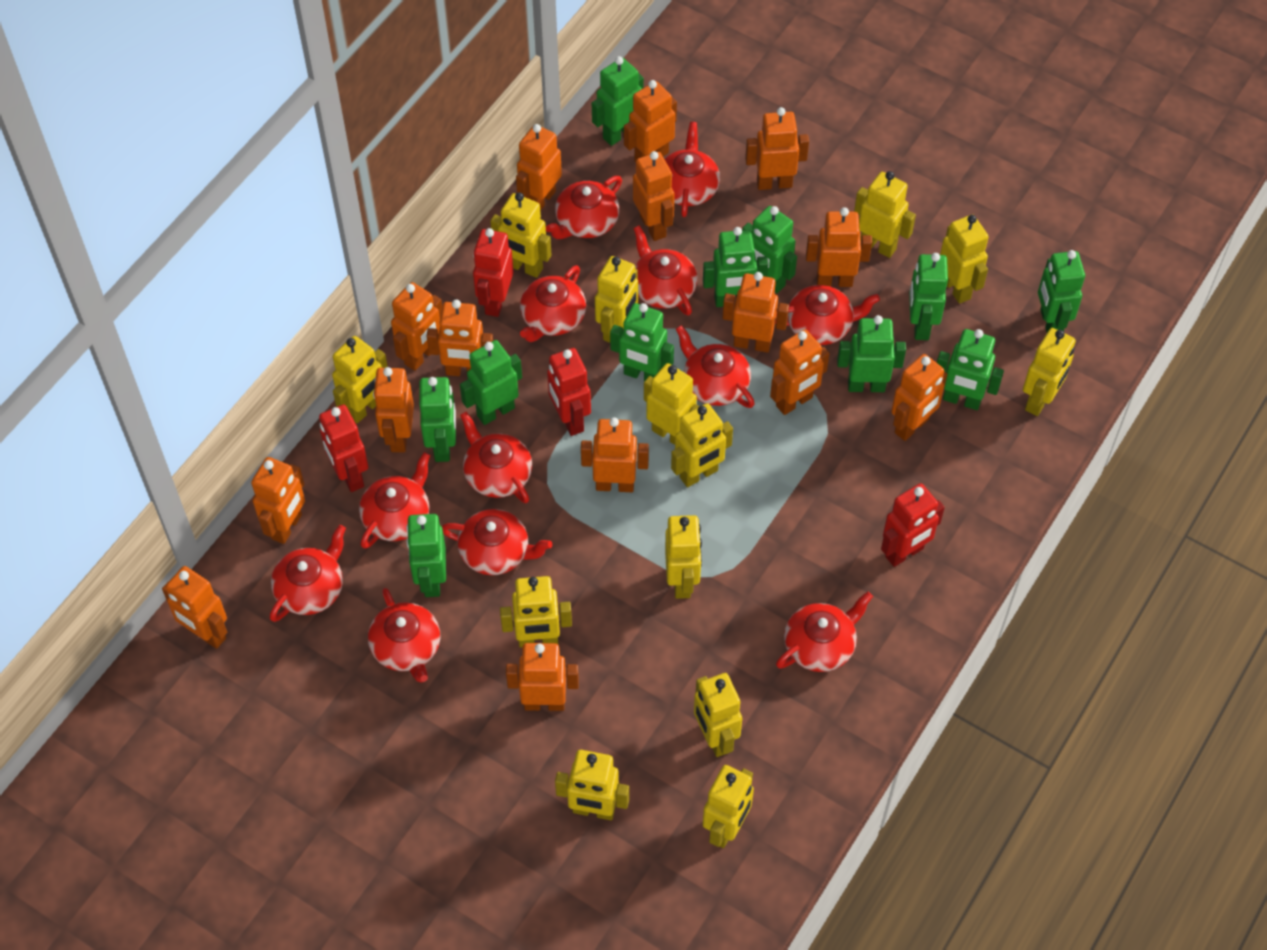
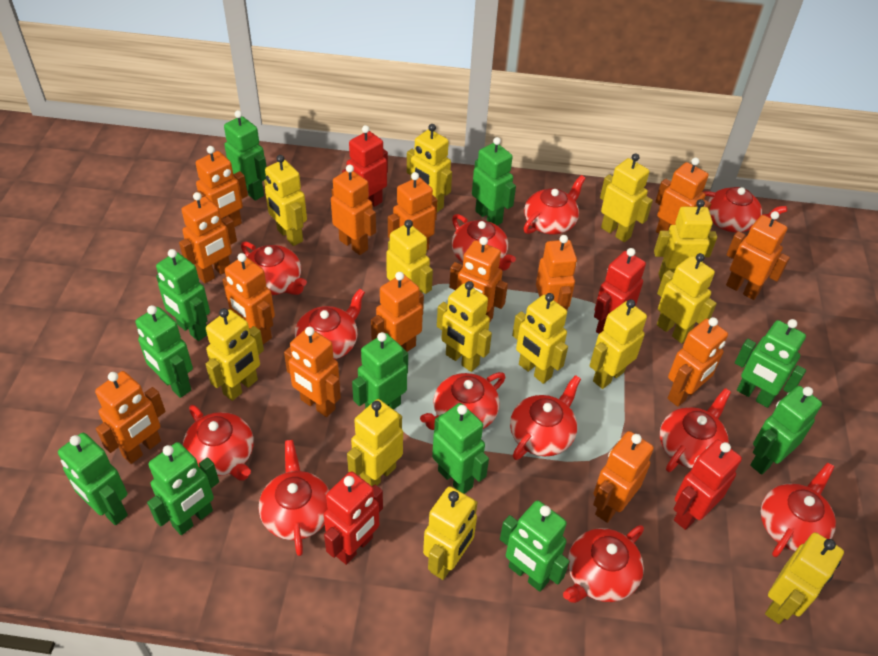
orange robot: [162,566,227,649] [251,457,305,544] [373,367,414,452] [391,282,442,371] [427,299,493,376] [506,643,579,711] [516,124,562,211] [581,417,649,492] [624,80,677,162] [633,151,675,241] [723,272,789,353] [745,107,809,190] [770,329,830,415] [806,207,872,287] [891,354,947,441] = 15 -> [95,371,165,464] [179,192,237,284] [193,146,248,227] [222,253,275,344] [284,327,341,417] [331,164,376,255] [371,272,424,352] [388,172,437,250] [449,237,508,321] [536,235,577,310] [593,431,654,523] [655,157,711,234] [668,317,728,407] [726,211,790,300] = 14

